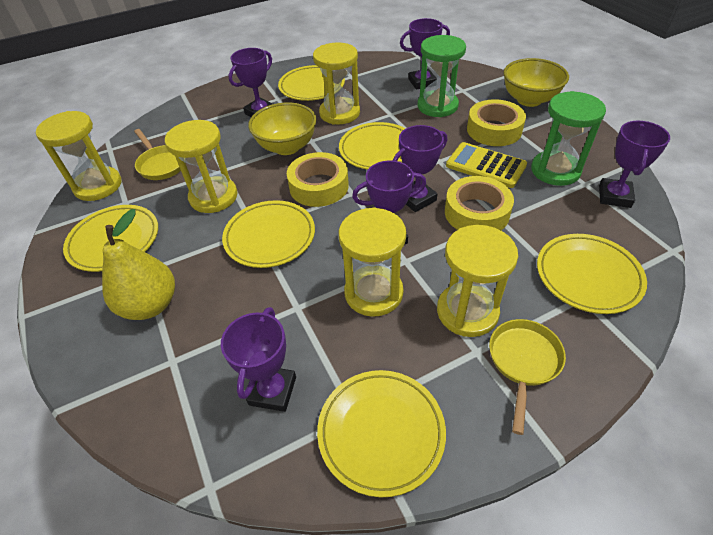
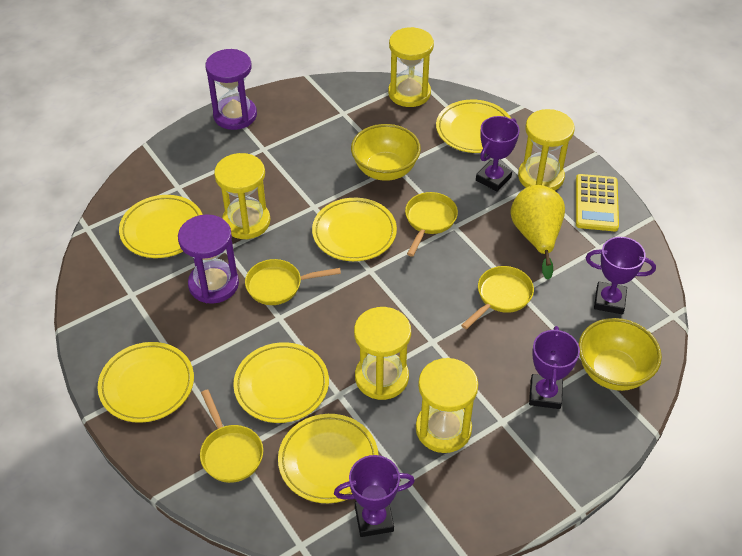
green hourglass: [417,35,466,117] [531,91,606,186] = 2 -> none = 0
purple hourglass: none = 0 -> [178,214,239,304] [205,49,257,130] = 2
purple trophy: [221,307,296,412] [228,48,273,117] [352,160,426,244] [393,125,447,212] [400,18,450,90] [599,121,670,208] = 6 -> [334,455,415,537] [476,116,519,192] [529,326,580,409] [586,237,656,314] = 4
yellow pan: [134,129,181,180] [489,319,566,435] = 2 -> [200,389,263,483] [245,259,341,305] [405,192,458,256] [461,266,534,329] = 4
yellow tape: [287,152,349,207] [445,176,514,230] [467,99,526,146] = 3 -> none = 0

